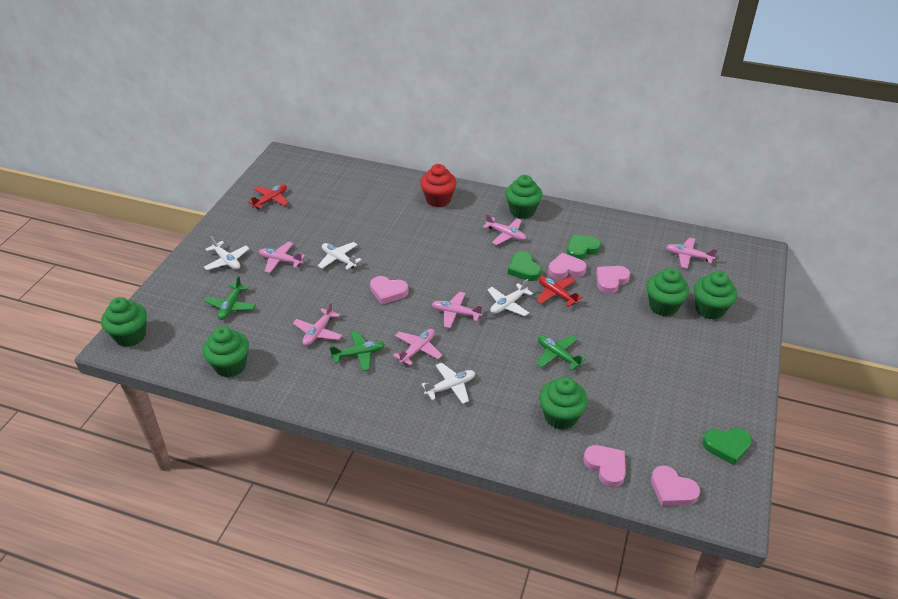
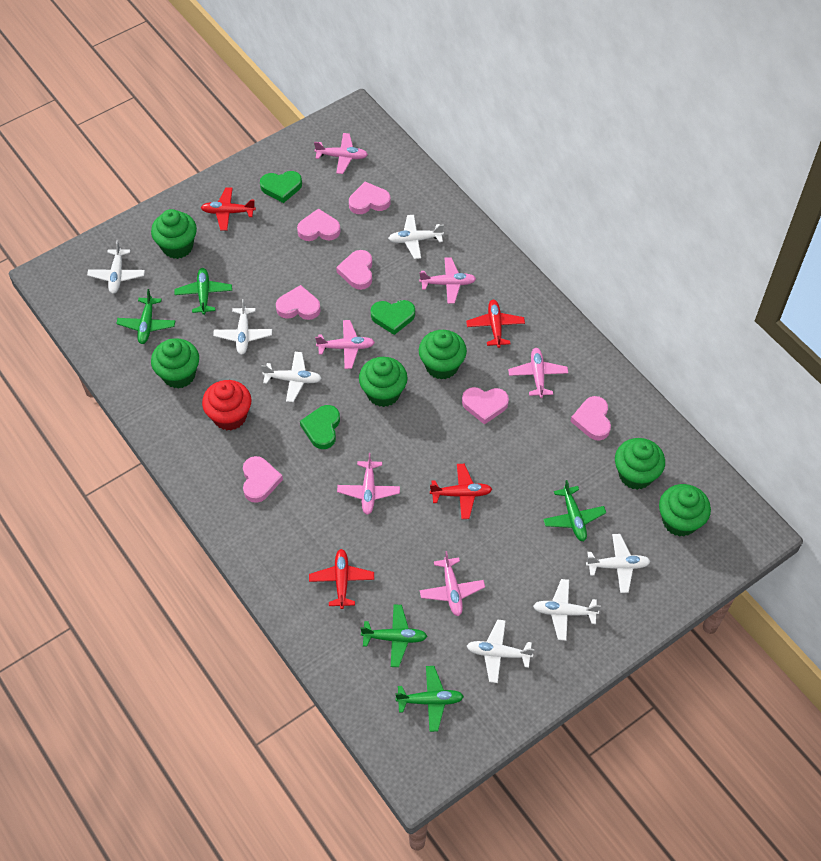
green plane: [204,276,256,320] [329,331,385,371] [537,335,586,371] = 3 -> [116,289,175,344] [175,268,232,315] [360,605,427,667] [395,666,464,732] [543,480,606,541] = 5
pink heart: [370,276,409,304] [548,253,587,279] [583,445,626,487] [596,266,630,294] [651,465,700,506] = 5 -> [243,456,283,503] [276,285,321,320] [297,208,340,241] [336,250,372,290] [349,182,391,214] [462,387,509,424] [570,396,611,441] = 7
red plane: [248,184,289,209] [537,276,582,307] = 2 -> [201,187,256,231] [309,549,374,609] [430,464,492,519] [466,300,525,348] = 4
white plane: [204,236,249,270] [318,242,362,270] [422,363,475,404] [487,279,533,316] = 4 -> [87,240,145,294] [213,299,272,355] [261,352,322,402] [388,215,444,259] [467,619,534,683] [533,579,601,641] [586,534,651,593] = 7

